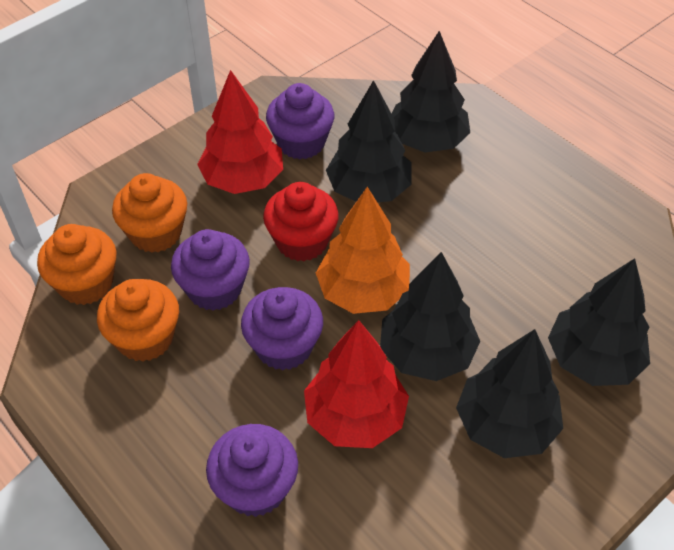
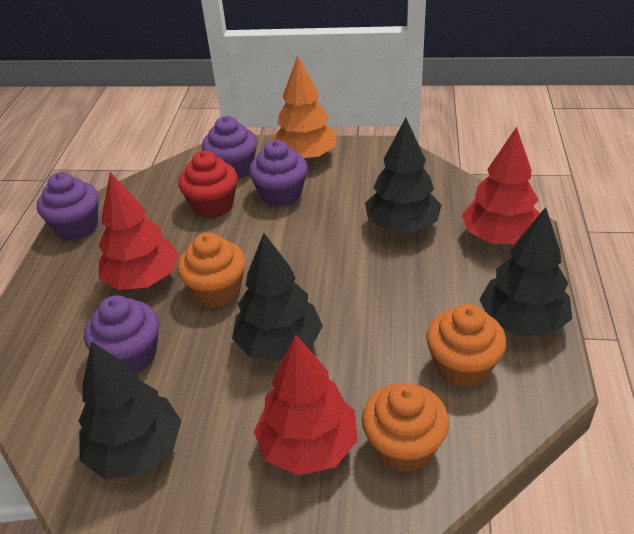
black tree: [326,80,412,202] [380,252,480,381] [392,31,470,152] [456,329,563,458] [548,258,650,386] = 5 -> [79,342,181,479] [232,233,323,362] [365,118,442,232] [479,207,572,336] = 4
red tree: [197,70,283,194] [304,320,409,448] = 2 -> [98,172,179,290] [254,334,358,475] [462,127,540,244] = 3

